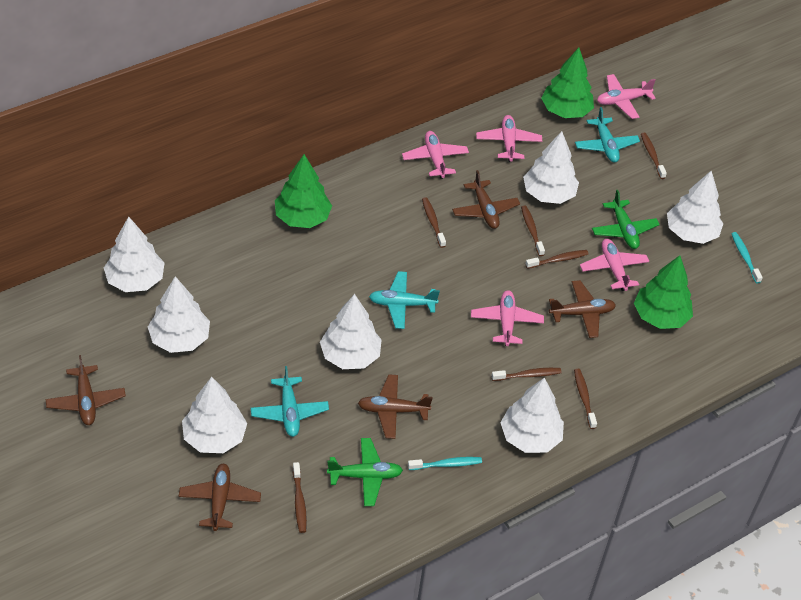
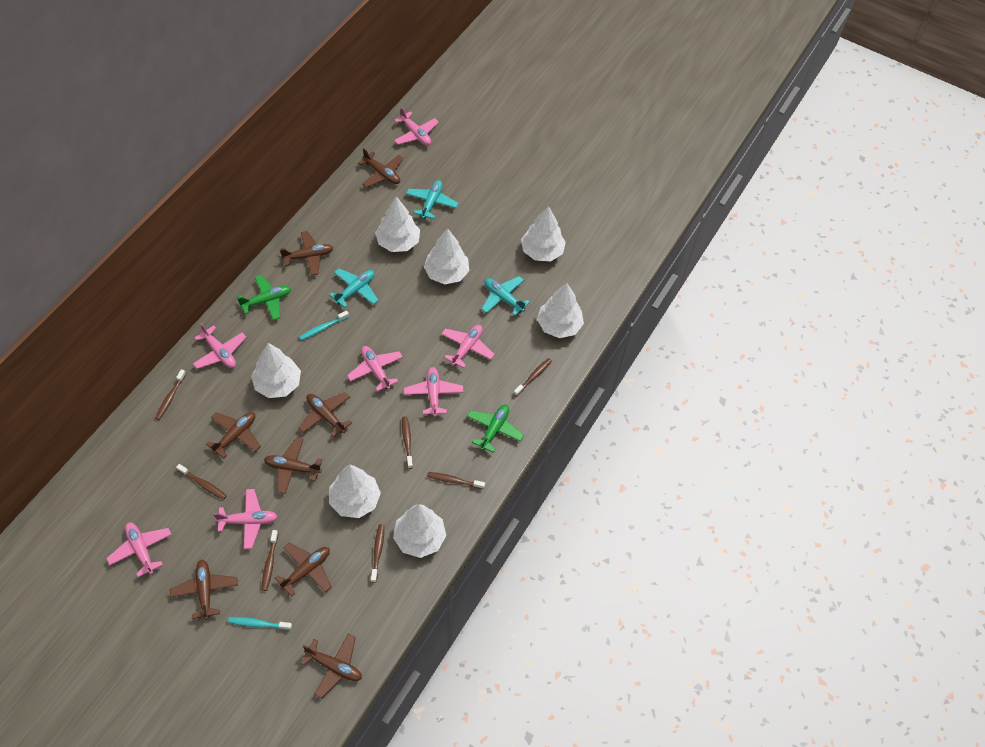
brown plane: [46,355,126,425] [179,464,261,531] [358,374,433,439] [452,170,520,229] [549,280,616,338] = 5 -> [170,560,238,620] [206,412,261,458] [264,437,322,494] [275,543,332,596] [280,231,333,276] [299,392,352,438] [300,634,362,699] [358,148,403,188] = 8
green tree: [275,154,332,228] [541,48,594,118] [634,255,693,329] = 3 -> none = 0
pink plane: [402,131,469,179] [471,290,544,346] [476,115,542,162] [580,239,649,291] [597,74,656,119] = 5 -> [106,522,172,577] [193,323,246,369] [213,489,278,549] [347,346,403,392] [394,107,439,145] [404,367,464,417] [441,325,495,368] = 7

